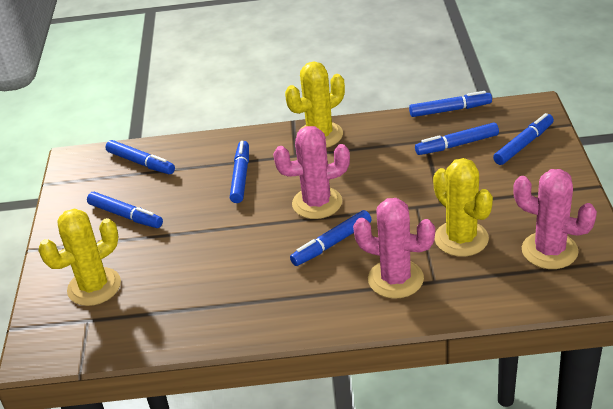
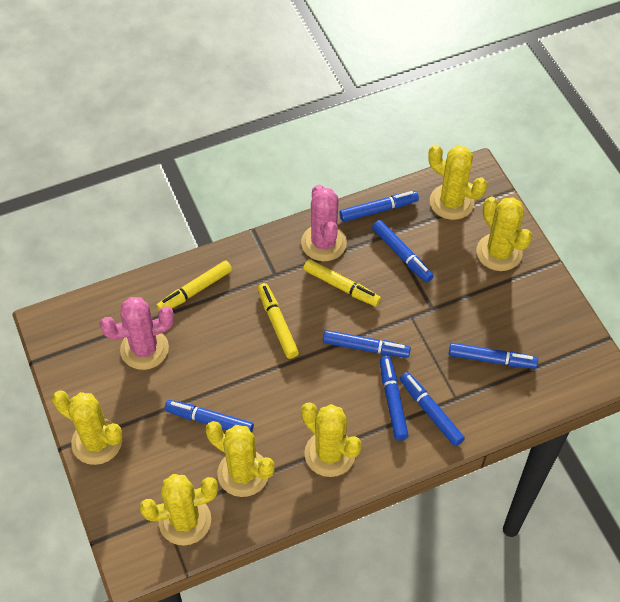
pink cactus: [273,126,350,219] [353,198,435,299] [513,169,597,269] = 3 -> [100,297,174,370] [301,185,347,261] = 2
yellow cactus: [38,209,121,306] [285,61,345,148] [433,158,493,257] = 3 -> [52,390,122,465] [139,474,218,546] [206,421,275,497] [301,402,362,477] [428,145,487,220] [476,197,532,271] = 6
yellow marker: none = 0 -> [156,260,232,310] [258,283,299,359] [303,259,381,306] = 3

